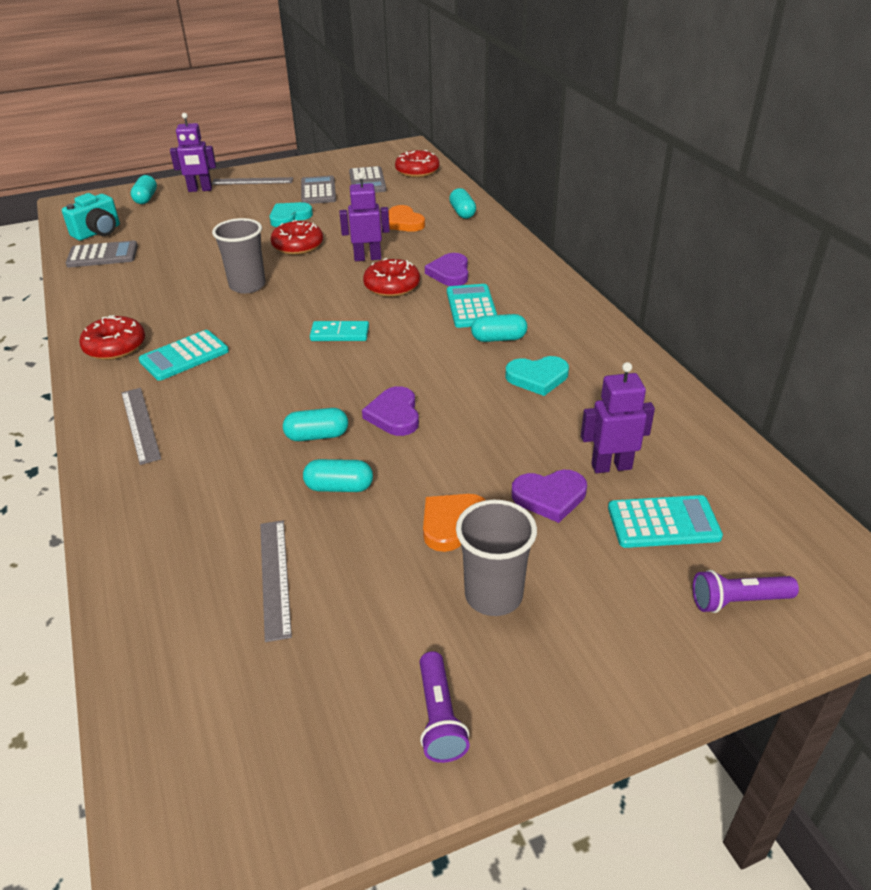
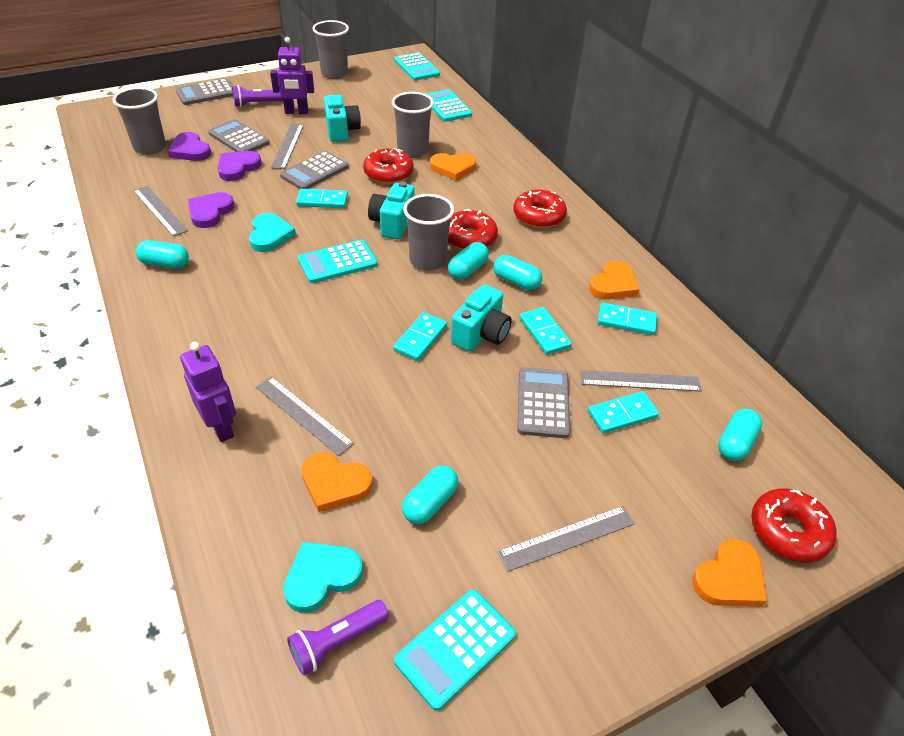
grey calculator: [66,240,138,268] [301,175,336,204] [349,166,386,193] = 3 -> [176,79,233,105] [208,119,270,152] [280,151,349,189] [517,367,570,438] = 4
grey cup: [212,218,266,294] [456,500,537,616] = 2 -> [113,87,166,155] [312,20,349,79] [392,92,434,158] [403,194,454,271] = 4
grey ruler: [121,388,161,465] [212,177,293,185] [260,520,292,642] = 3 -> [133,186,188,237] [256,377,354,456] [271,124,304,169] [498,506,635,572] [580,370,702,392] = 5
orange heart: [388,205,425,232] [423,494,485,552] = 2 -> [301,452,373,512] [430,153,477,181] [589,261,640,300] [692,539,767,607] = 4
purple robot: [170,113,216,192] [339,172,390,261] [581,362,655,473] = 3 -> [180,342,236,442] [270,37,314,114] = 2
turquoise calculator: [139,330,229,381] [447,284,497,328] [608,495,723,548] = 3 -> [298,240,378,283] [394,52,440,81] [394,590,516,711] [425,89,472,122] = 4
turquoise camera: [62,193,120,241] = 1 -> [324,95,361,142] [368,181,414,240] [451,285,512,352] = 3
turquoise domino: [310,321,369,341] = 1 -> [296,189,348,208] [393,312,447,361] [519,307,572,355] [588,391,659,433] [597,303,657,335] = 5

